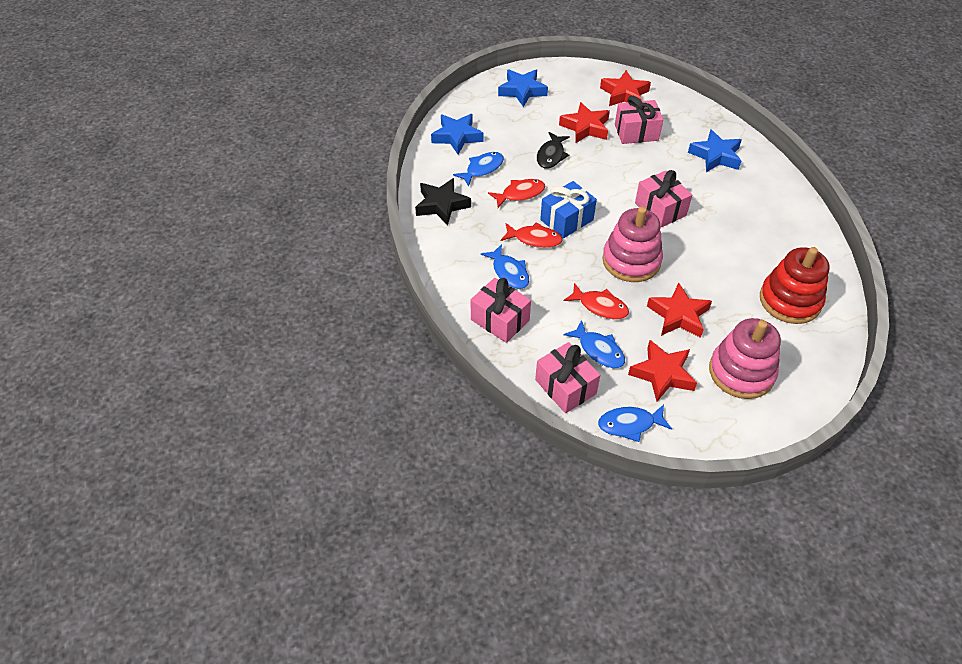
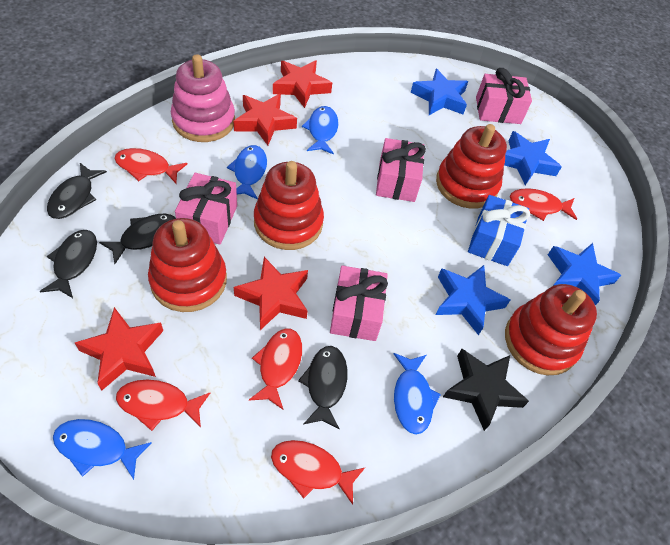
black fish: [537,132,570,169] = 1 -> [40,230,97,298] [47,163,107,219] [99,214,176,264] [298,346,348,429] = 4
blue star: [431,114,484,154] [498,69,548,107] [688,129,742,172] = 3 -> [411,68,468,115] [436,265,510,335] [504,131,562,185] [548,243,622,306] = 4
pink stacking toy: [602,206,663,282] [709,318,781,399] = 2 -> [171,54,235,142] = 1
red fish: [488,179,545,208] [501,222,563,248] [563,283,629,319] = 3 -> [114,148,188,183] [116,380,210,431] [249,329,302,410] [271,440,365,505] [510,188,577,221] = 5
red stacking toy: [760,247,829,324] = 1 -> [148,218,227,312] [254,161,324,250] [436,124,507,209] [505,284,597,375] = 4

